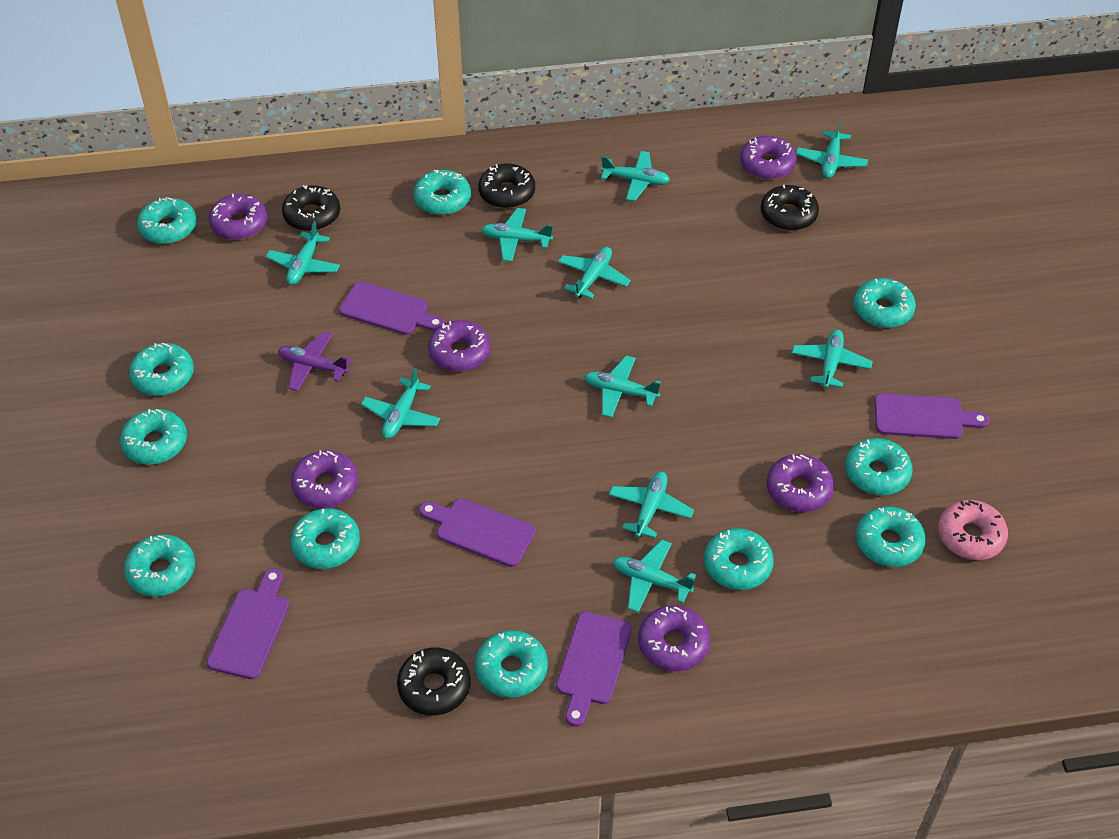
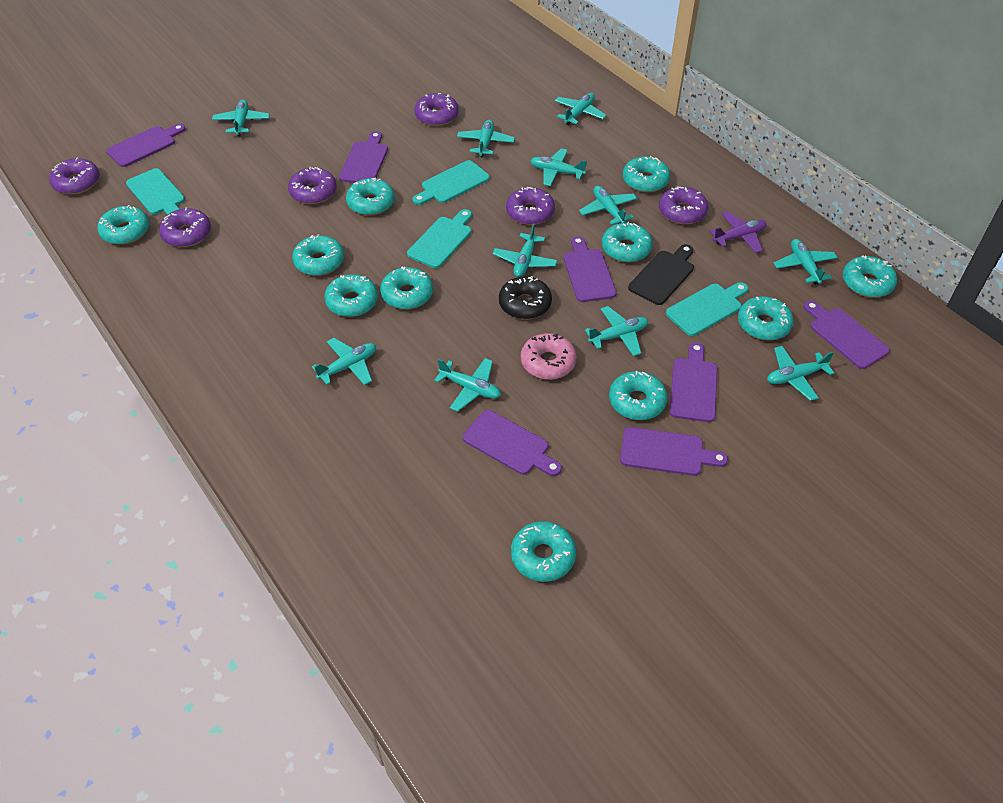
black cutting board: none = 0 -> [628,244,694,305] = 1
black donut: [282,185,340,231] [397,647,471,716] [478,163,535,208] [761,185,819,231] = 4 -> [499,276,552,319] = 1
purple cutting board: [207,568,289,679] [339,281,445,335] [419,498,536,567] [556,611,632,727] [874,393,990,439] = 5 -> [106,124,186,167] [339,131,388,183] [463,410,562,476] [564,236,616,302] [620,427,728,476] [670,342,718,422] [804,300,890,369] = 7
turquoise cutting board: none = 0 -> [126,168,185,215] [407,209,472,268] [413,160,490,205] [666,282,748,336] = 4
turquoise plane: [266,221,340,285] [361,368,440,439] [481,208,553,262] [558,247,631,299] [584,356,661,418] [601,151,670,201] [609,472,694,538] [613,540,696,612] [792,330,873,388] [796,120,868,179] = 10 -> [212,100,270,137] [312,338,376,385] [434,358,501,412] [457,119,515,157] [493,223,558,277] [530,148,587,186] [555,93,607,125] [579,186,637,225] [585,306,648,356] [767,346,834,401] [774,239,838,285] = 11

